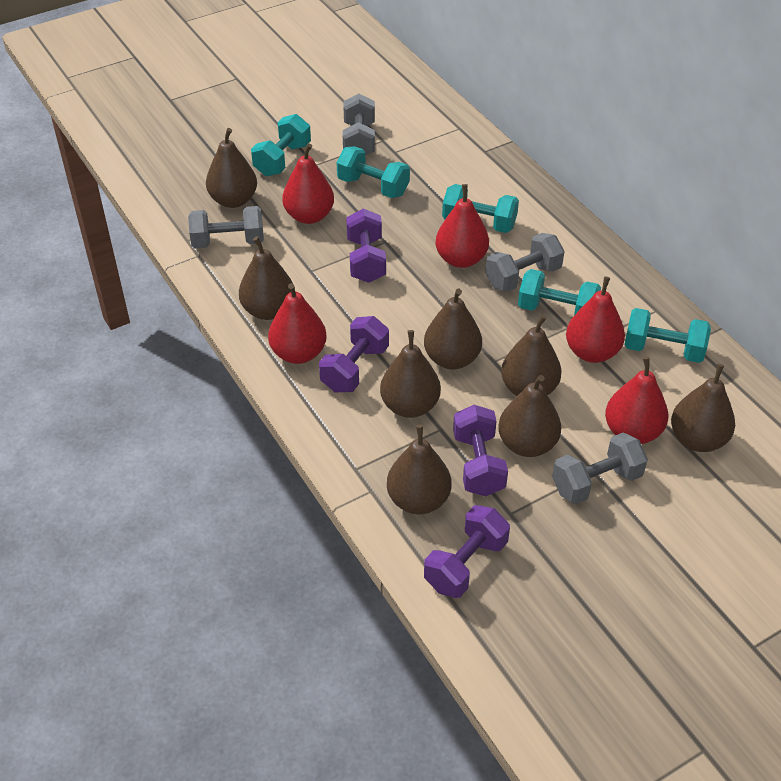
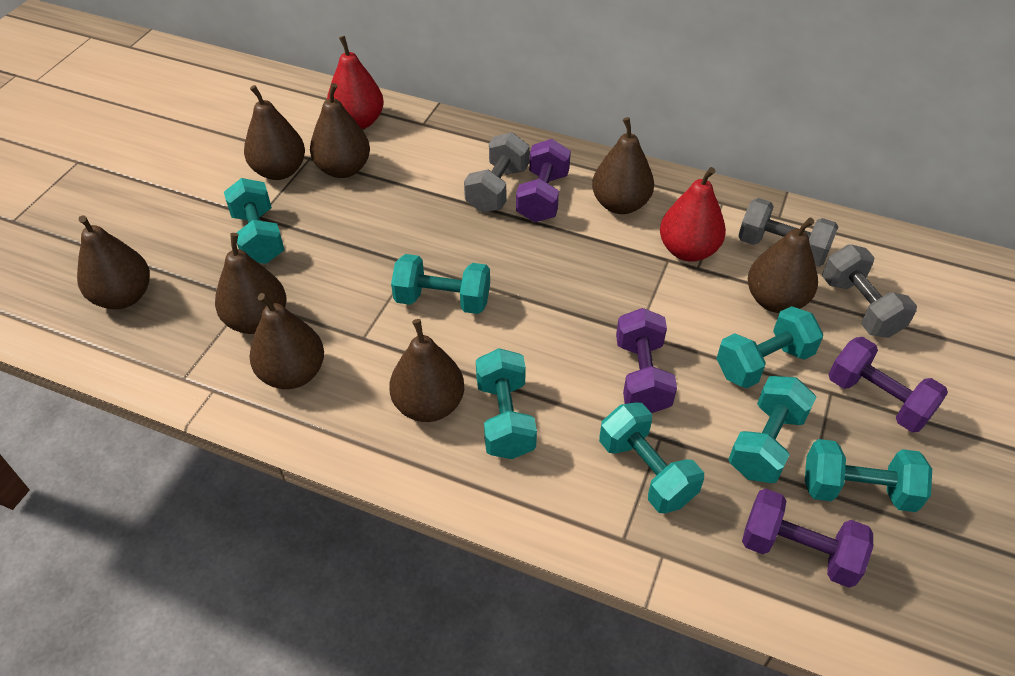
grey dumbbell: [188,206,264,249] [343,94,375,156] [485,233,564,292] [552,433,648,504] = 4 -> [464,132,530,213] [738,198,838,266] [822,244,917,338] = 3
red pear: [268,283,327,364] [282,143,334,224] [435,184,489,268] [566,276,625,363] [605,356,668,444] = 5 -> [327,36,384,129] [660,167,726,262] = 2
turquoise dumbbell: [251,114,311,176] [337,146,410,198] [442,184,519,233] [518,269,601,315] [624,308,711,363] = 5 -> [224,178,285,264] [391,254,490,314] [476,348,537,459] [599,402,704,514] [716,306,823,389] [728,376,816,483] [805,439,932,512] = 7

